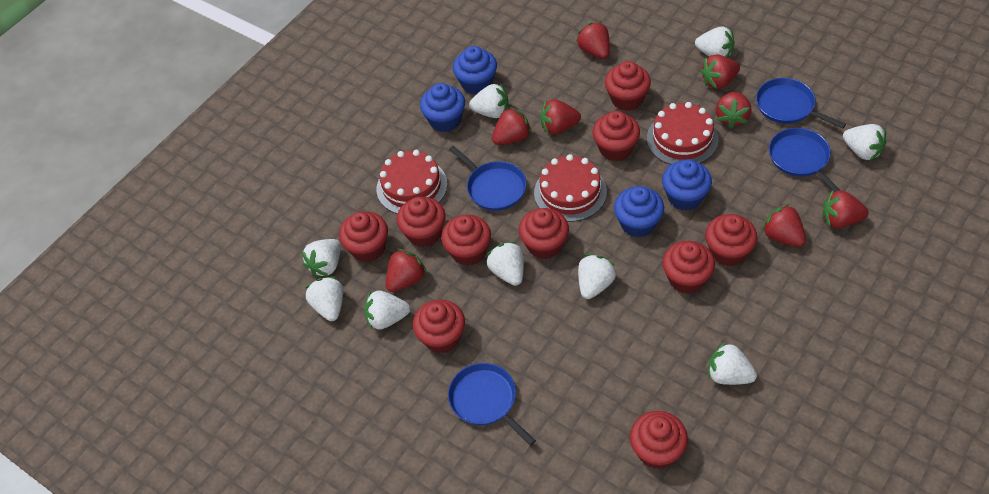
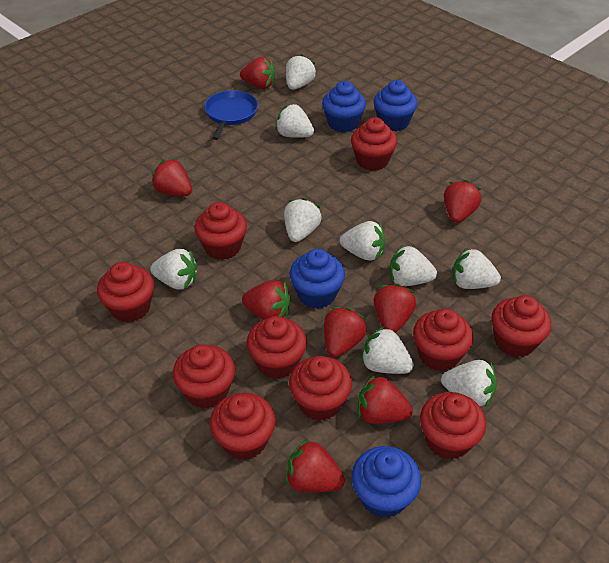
blue pan: [448,363,536,446] [449,146,527,211] [756,78,846,128] [769,128,840,192] = 4 -> [204,90,258,140] = 1
red cake: [377,150,447,214] [534,154,607,222] [647,102,718,165] = 3 -> none = 0

